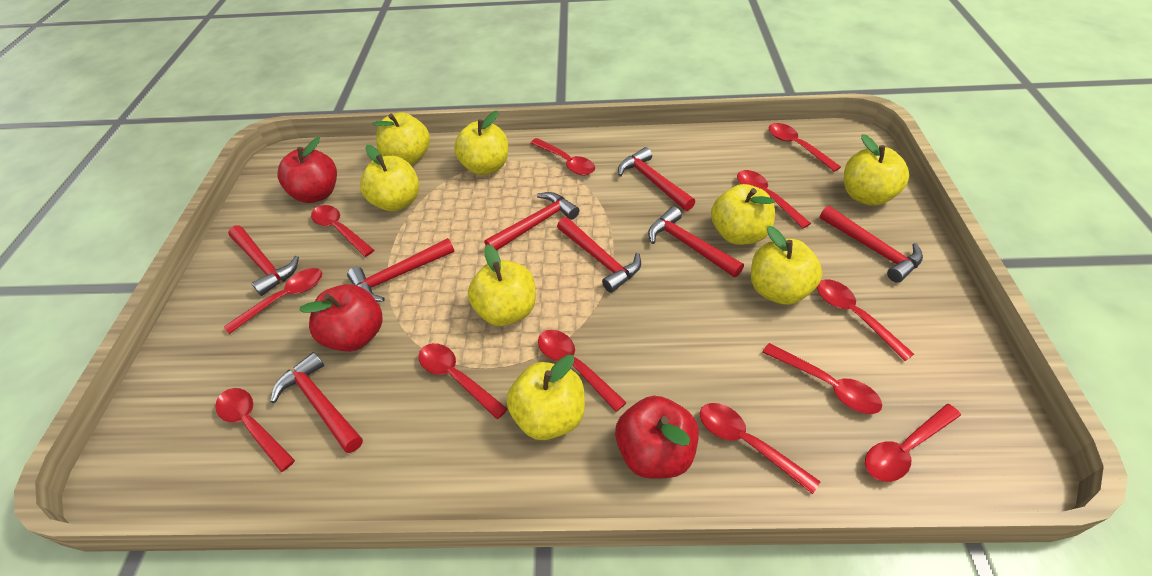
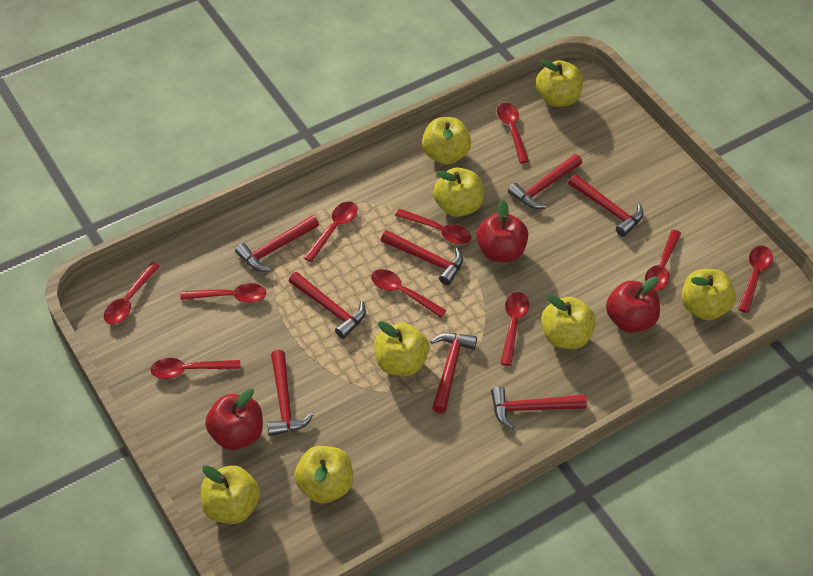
red spoon: [215,388,295,472] [224,268,322,334] [311,205,374,257] [418,343,507,419] [531,138,595,176] [538,330,627,412] [700,403,821,494] [737,170,811,228] [762,343,882,414] [769,123,841,172] [817,279,914,361] [865,404,961,482] = 12 -> [104,262,160,325] [150,358,241,379] [181,283,266,303] [303,202,358,262] [371,269,447,318] [395,209,472,244] [497,103,529,163] [500,292,529,366] [645,230,681,290] [738,246,773,313] = 10

